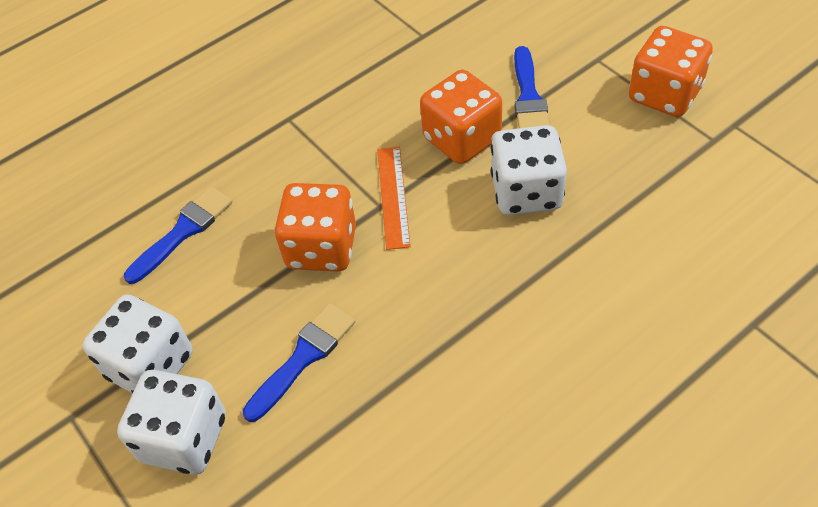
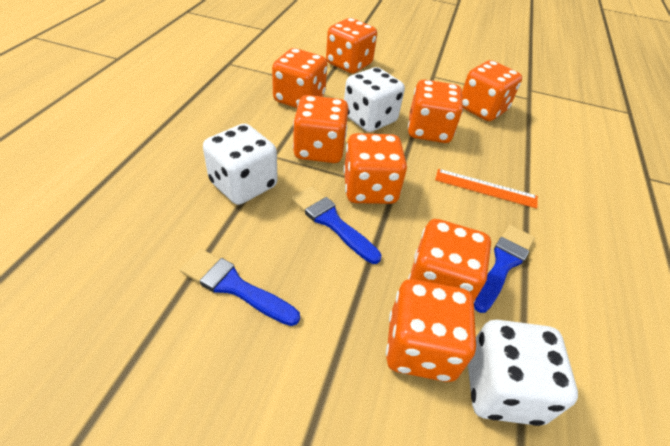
orange dice: [274,183,356,271] [420,70,502,164] [629,26,713,117] = 3 -> [272,48,328,108] [293,95,349,163] [326,18,377,73] [343,133,407,204] [386,279,476,382] [408,80,463,143] [408,219,491,302] [462,60,522,121] = 8

